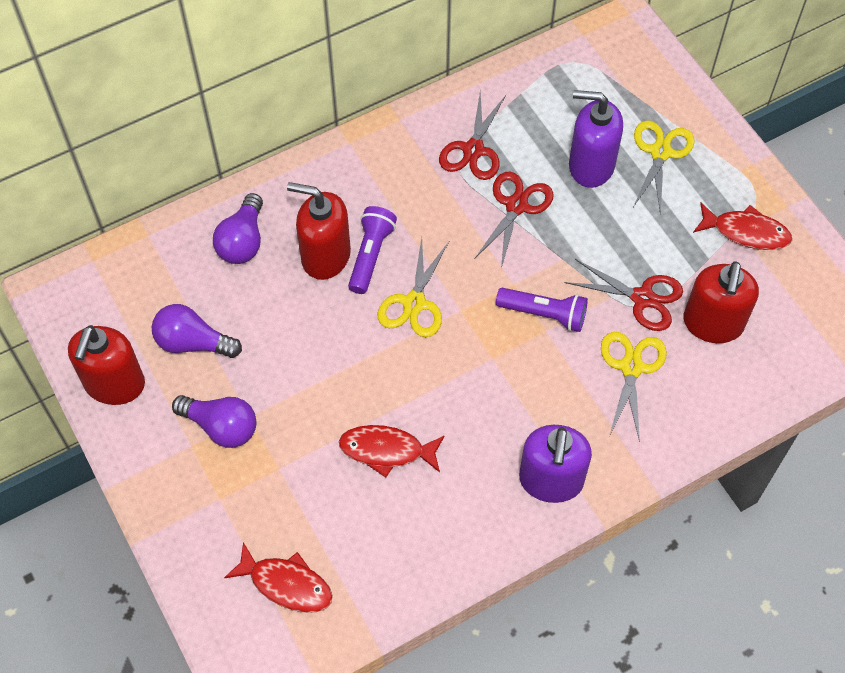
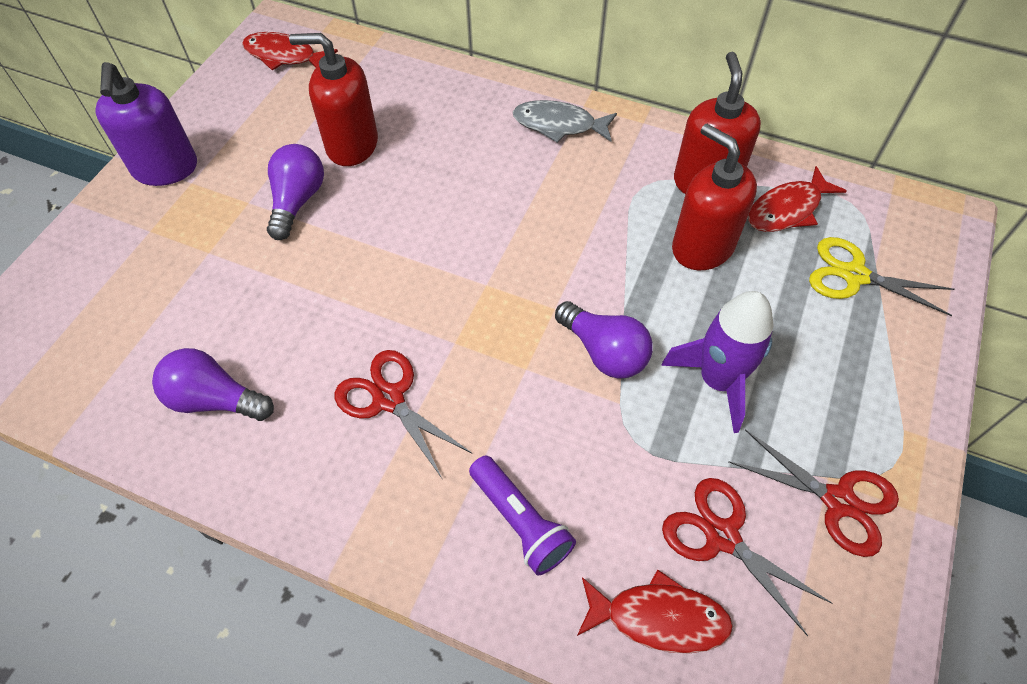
grey fish: none = 0 -> [513,100,617,143] = 1
purple flashlight: [348,206,397,294] [496,288,588,332] = 2 -> [469,456,576,575] = 1
purple rocket: none = 0 -> [661,291,774,433] = 1
purple soap dispenser: [519,425,592,503] [569,90,623,188] = 2 -> [95,62,197,186] = 1
yellow scissors: [378,237,449,337] [601,332,667,442] [633,120,695,215] = 3 -> [809,237,954,316] = 1

